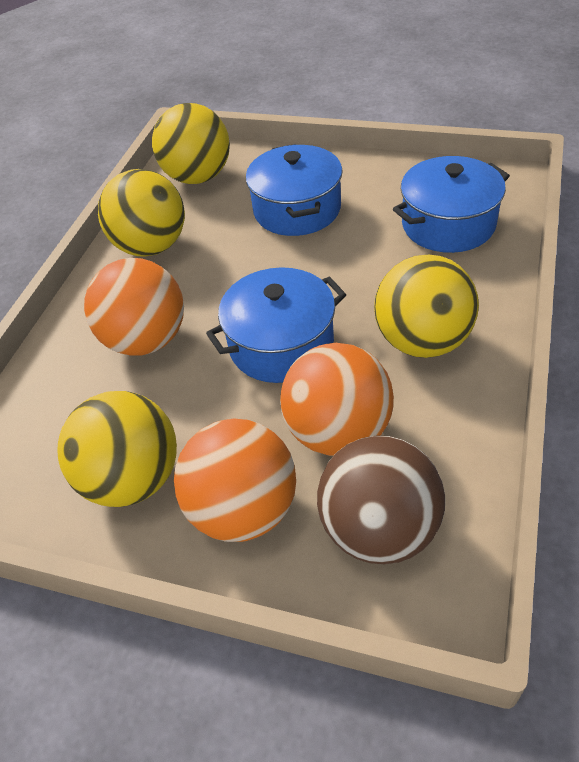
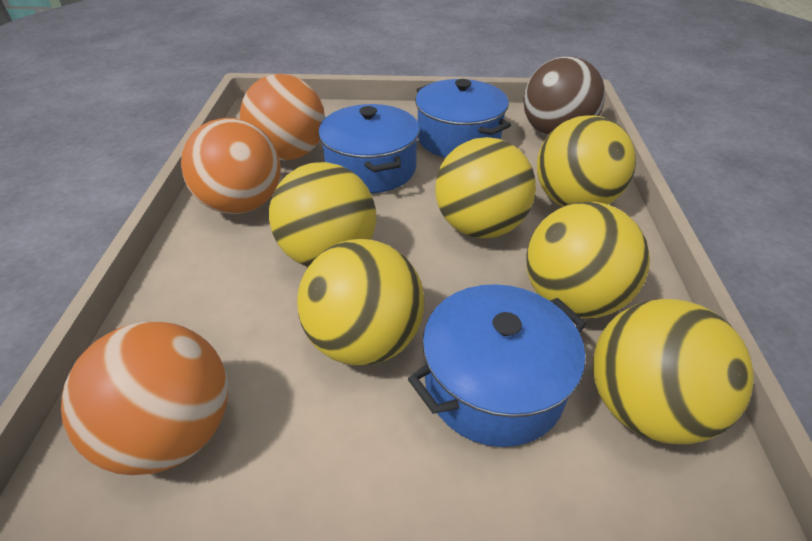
yellow ball: [57,391,177,507] [98,169,185,257] [152,103,230,184] [374,255,479,358] = 4 -> [269,162,376,267] [297,239,424,366] [435,137,536,238] [526,202,650,318] [537,115,636,207] [593,299,754,444] = 6

